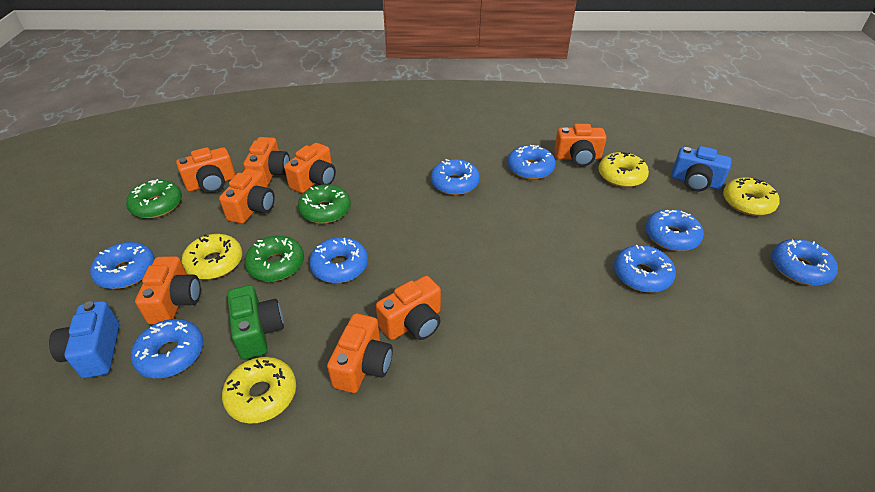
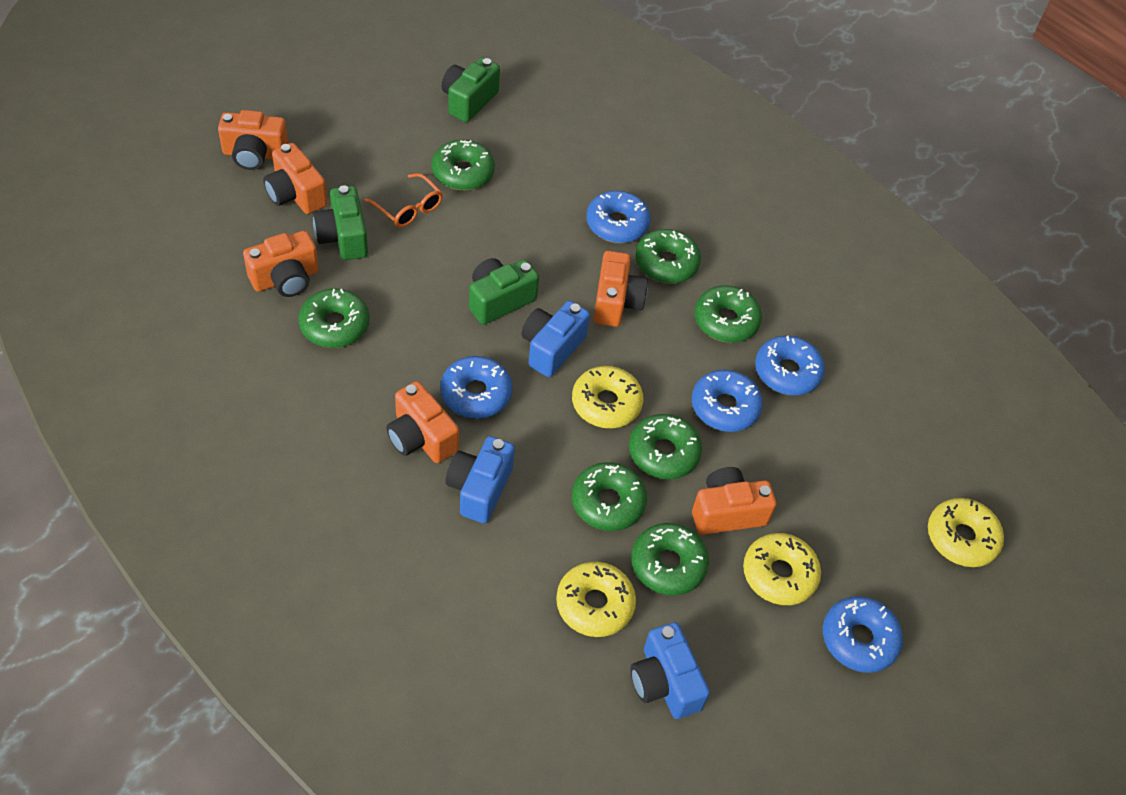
blue camera: [49,301,119,378] [671,146,732,192] = 2 -> [446,436,515,523] [521,301,590,377] [630,622,710,719] = 3
blue donut: [90,242,155,289] [131,319,203,378] [309,237,368,283] [431,159,480,195] [508,145,555,180] [614,245,676,293] [645,209,704,251] [772,239,838,286] = 8 -> [440,356,512,419] [586,191,651,243] [692,370,763,432] [755,336,825,395] [823,596,903,673] = 5
green camera: [227,285,284,360] = 1 -> [313,185,368,260] [441,57,500,122] [469,258,539,325] = 3
green donut: [126,179,182,218] [245,236,304,282] [298,184,351,224] = 3 -> [298,289,370,348] [432,140,495,190] [572,462,647,531] [629,414,702,479] [631,523,709,595] [635,229,701,283] [694,285,762,343] = 7
orange camera: [135,256,201,325] [176,147,236,193] [219,168,275,224] [243,137,290,186] [284,143,336,193] [327,313,393,393] [376,276,441,340] [554,124,607,167] = 8 -> [218,110,288,170] [243,231,319,297] [263,143,327,214] [387,381,459,463] [593,251,648,327] [692,467,776,535] = 6
orange glasses: none = 0 -> [364,173,443,228] = 1

